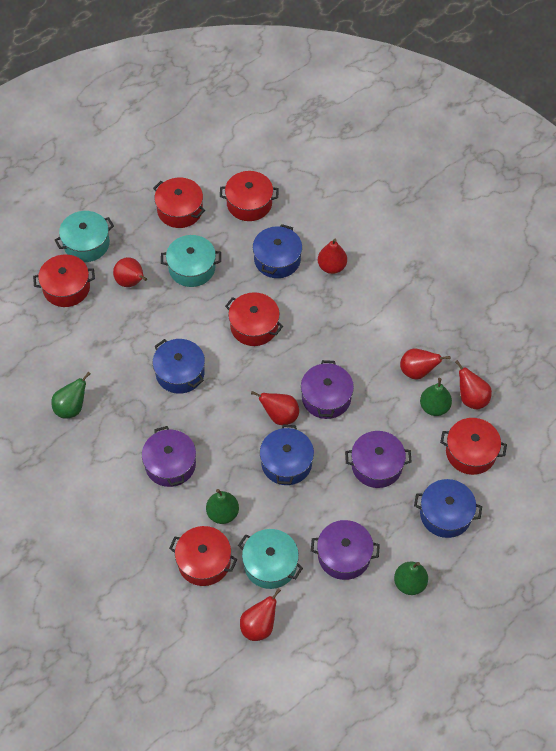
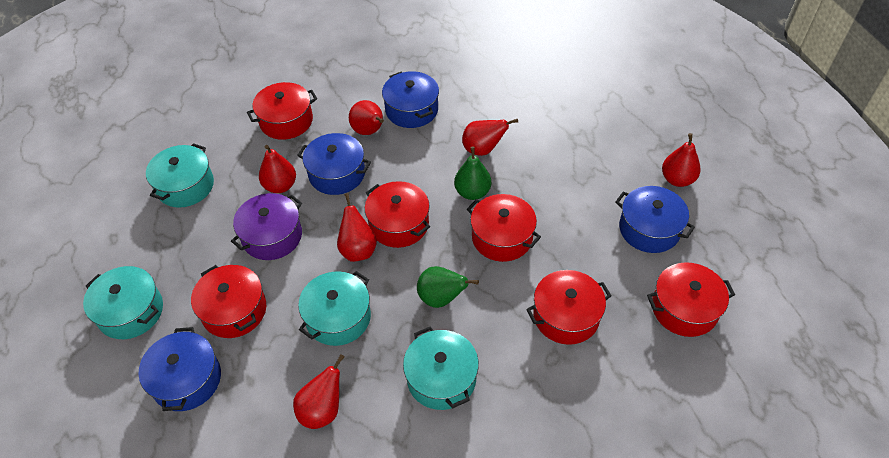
green pear: [52,371,91,419] [206,489,239,524] [394,562,428,595] [420,378,452,416] = 4 -> [417,266,479,308] [454,147,491,200] = 2
purple pot: [142,426,196,487] [301,360,354,419] [311,520,380,580] [345,431,412,488] = 4 -> [231,193,302,260] = 1
turquoise pot: [55,211,114,262] [161,235,221,287] [238,529,303,589] = 3 -> [83,266,163,339] [146,143,214,208] [298,271,371,346] [403,327,479,410] = 4

